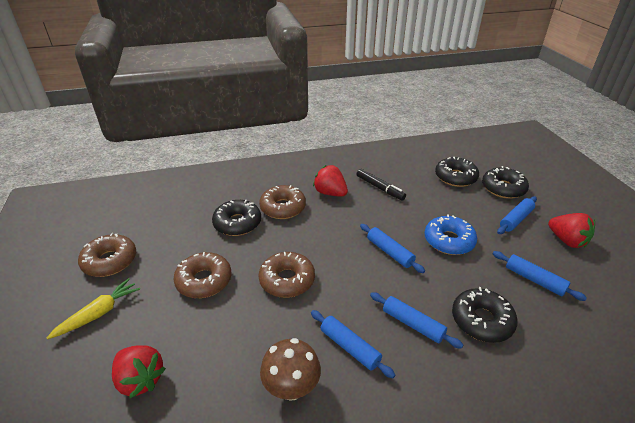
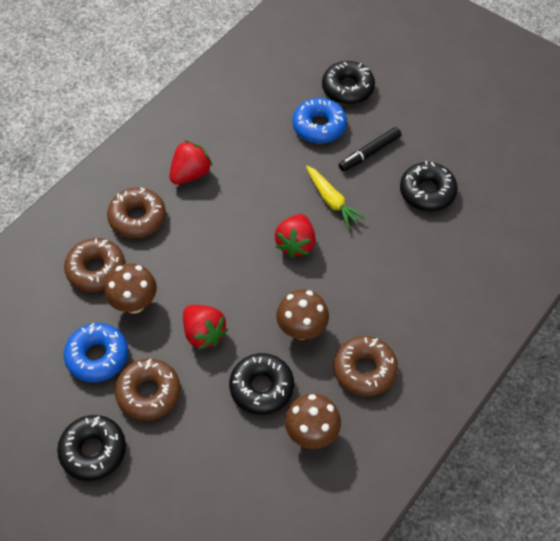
blue donut: [424,214,477,255] = 1 -> [64,323,128,383] [292,98,347,144] = 2
blue rolling pin: [311,310,395,378] [360,224,425,273] [370,292,463,349] [493,251,587,301] [497,196,537,234] = 5 -> none = 0
brown mushroom: [260,338,321,401] = 1 -> [105,263,157,313] [276,289,329,340] [285,393,341,449] = 3

